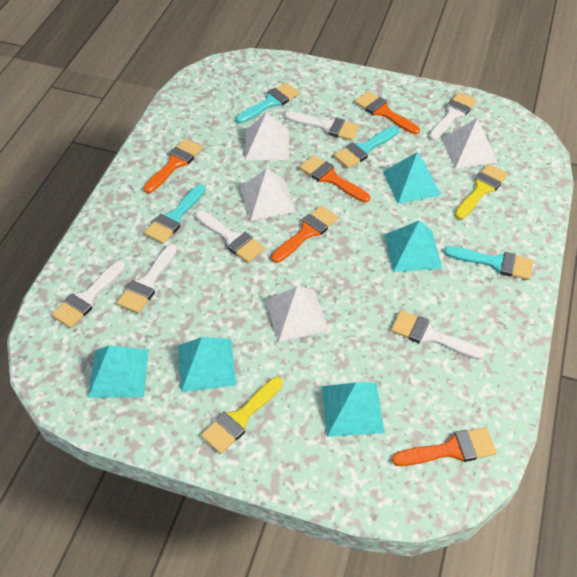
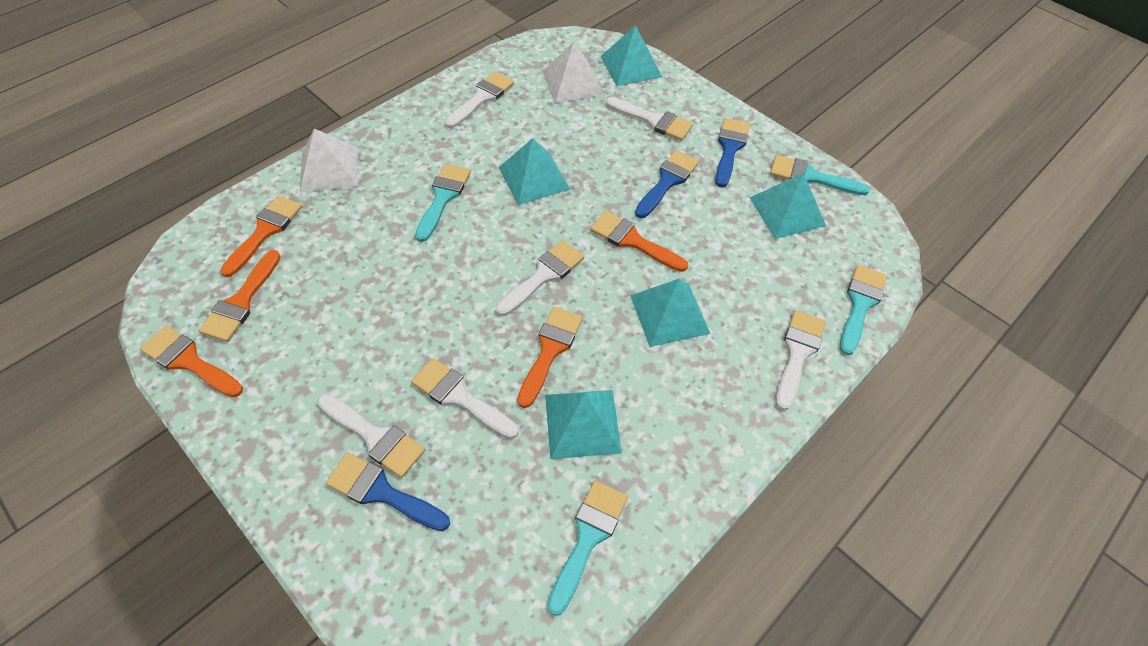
blue brush: none = 0 -> [326,452,450,531] [635,150,699,218] [715,118,750,187] = 3
white pyramid: [240,168,296,221] [245,113,289,160] [265,286,329,342] [441,118,498,169] = 4 -> [300,129,358,192] [542,42,603,103] = 2
yellow brush: [201,377,283,454] [455,164,508,219] = 2 -> none = 0

